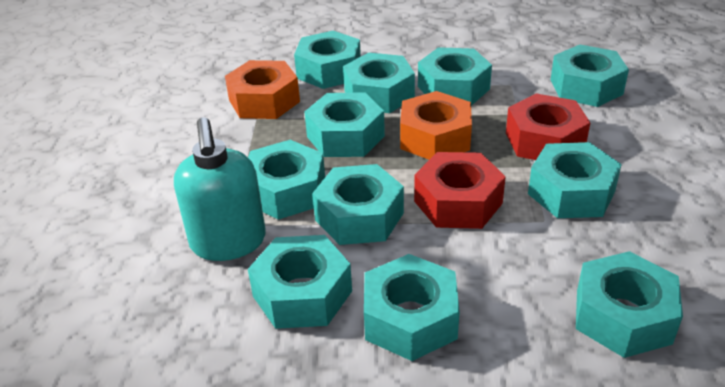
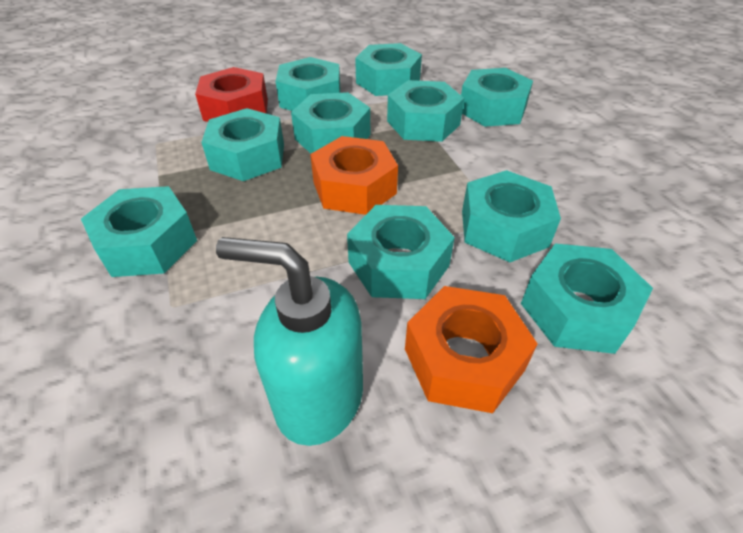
red nut: [414,152,506,229] [506,93,590,160] = 2 -> [195,67,268,122] = 1
turquoise nut: [248,140,325,220] [248,235,352,329] [294,31,361,89] [304,92,385,157] [312,164,404,245] [343,53,415,113] [364,254,460,361] [418,47,492,106] [528,142,622,218] [551,45,629,107] [576,251,683,358] = 11 -> [81,186,197,277] [201,108,284,181] [276,57,341,111] [291,92,370,153] [347,205,455,299] [355,43,422,96] [387,80,464,142] [461,68,533,127] [462,170,561,262] [521,243,653,354] = 10

